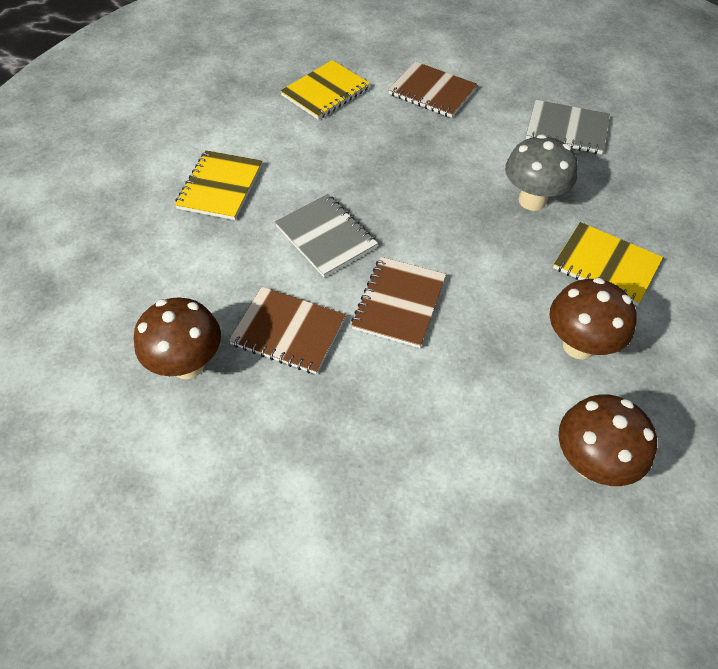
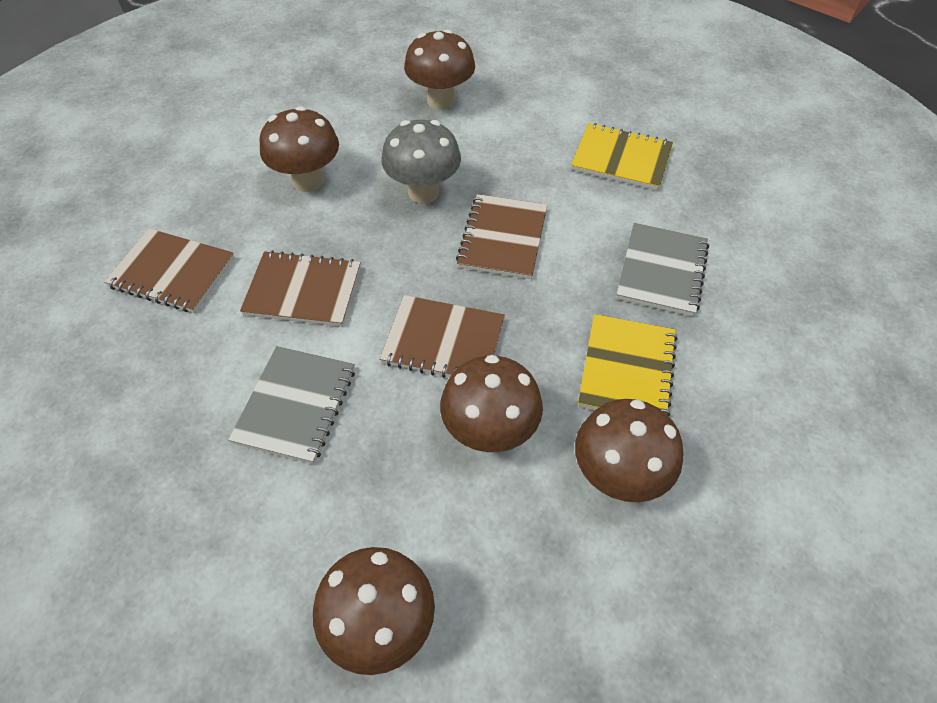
brown mushroom: [134,298,221,379] [549,278,637,360] [559,394,657,486] = 3 -> [259,106,339,192] [313,547,435,675] [404,29,475,110] [440,355,543,452] [575,399,683,502] = 5
brown notebook: [229,287,346,374] [351,257,446,348] [388,61,478,118] = 3 -> [104,229,234,313] [240,250,361,327] [380,295,505,378] [456,194,547,279] = 4
yellow notebook: [175,150,262,220] [280,60,370,120] [553,222,663,306] = 3 -> [571,123,673,190] [578,314,677,416] = 2

